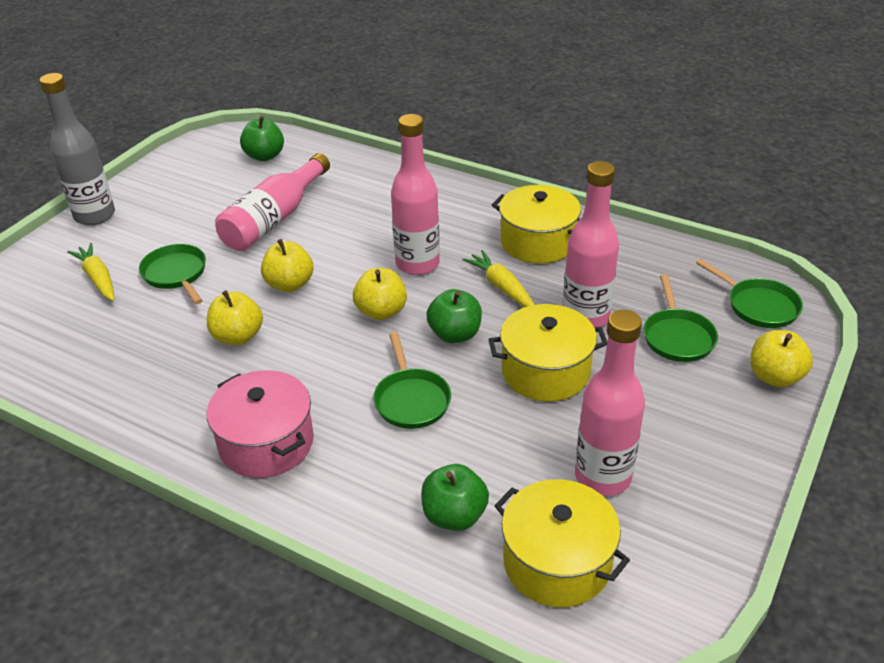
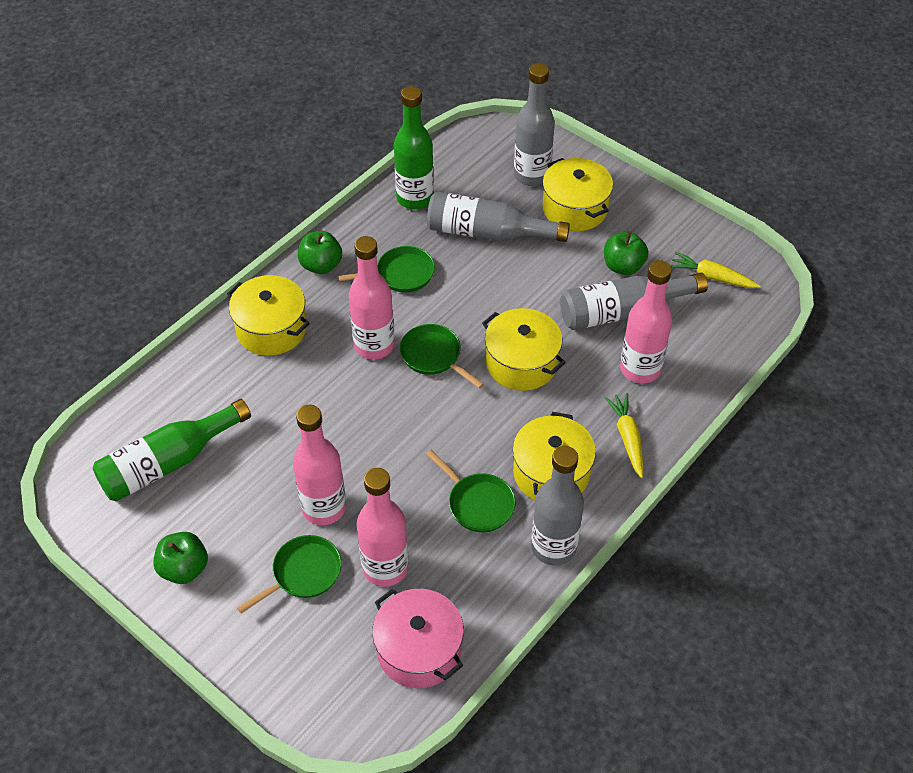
green bottle: none = 0 -> [93,399,251,502] [394,86,434,209] = 2
grey bottle: [40,73,115,225] = 1 -> [427,192,570,242] [514,63,555,186] [531,446,584,566] [560,273,708,330] = 4
yellow apple: [207,290,263,345] [261,239,313,292] [353,268,407,320] [750,330,813,388] = 4 -> none = 0
yellow pot: [488,304,607,402] [492,185,581,264] [494,479,630,607] = 3 -> [227,275,310,356] [482,308,566,391] [513,412,596,500] [543,158,613,231] = 4

